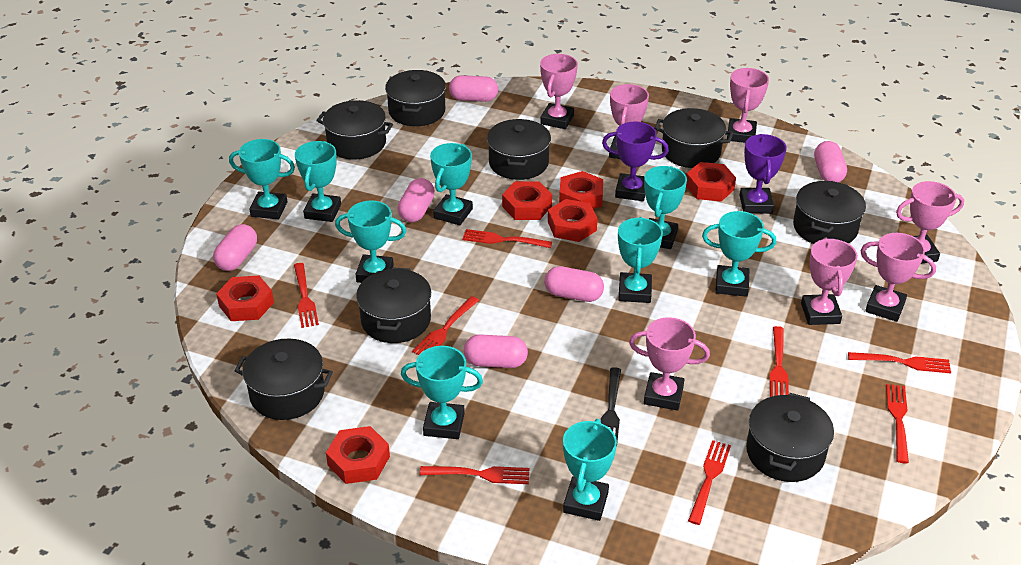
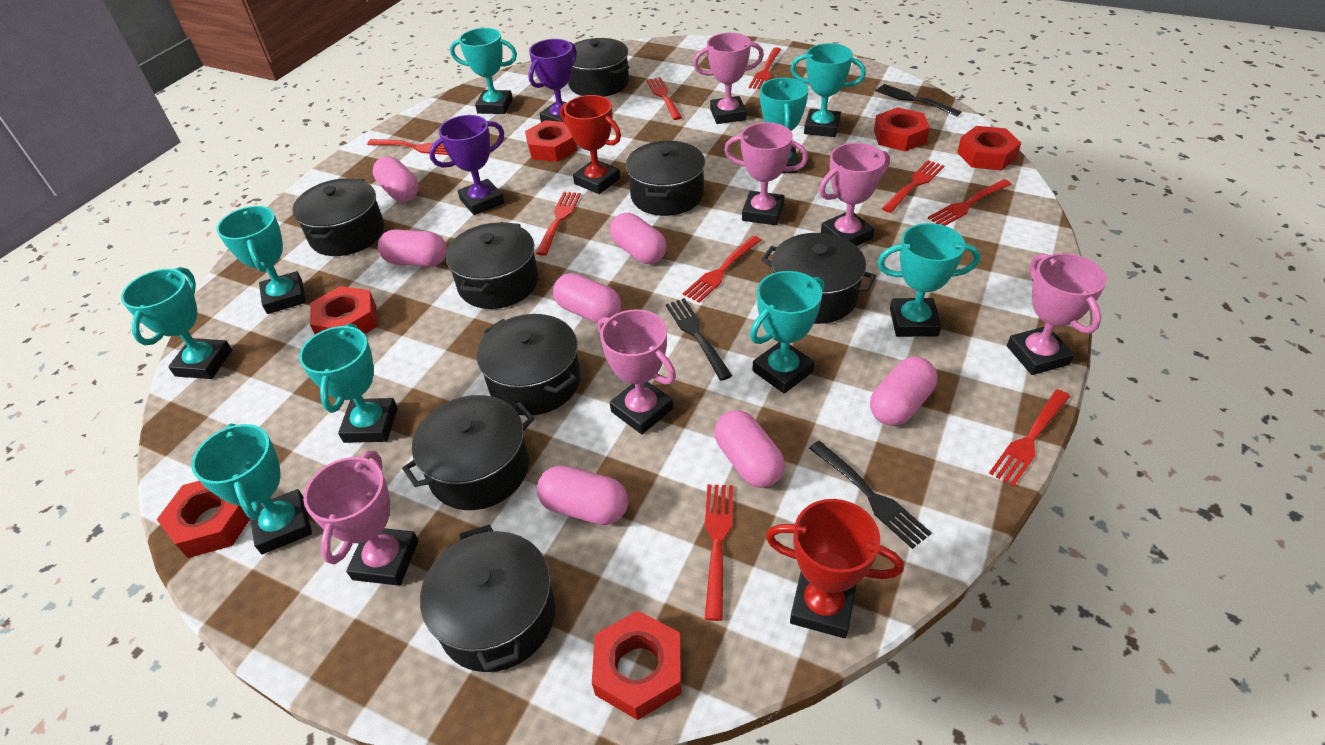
black fork: [601,367,621,447] = 1 -> [665,298,732,381] [809,441,932,549] [875,84,962,116] = 3
pink capsule: [213,224,257,271] [398,178,435,222] [449,75,498,102] [464,334,528,368] [544,266,604,302] [814,141,847,183] = 6 -> [372,156,419,202] [378,229,447,267] [537,465,628,525] [553,273,621,323] [610,213,667,264] [714,410,785,488] [870,356,937,426] = 7
pink trophy: [540,54,578,129] [609,84,649,159] [629,317,710,411] [727,68,769,143] [801,238,858,325] [861,233,936,322] [896,181,964,263] = 7 -> [303,451,419,586] [598,309,676,434] [693,33,764,124] [724,122,808,225] [819,143,890,246] [1007,253,1107,375] = 6
red fork: [294,263,319,328] [412,296,479,355] [420,466,529,484] [462,229,552,248] [688,440,731,525] [770,326,789,397] [848,352,951,373] [886,384,909,463] = 8 -> [367,139,448,155] [536,192,581,256] [646,77,682,120] [683,236,762,303] [705,484,733,621] [749,47,782,89] [882,160,944,213] [928,179,1011,226] [989,389,1070,487] = 9
red trophy: none = 0 -> [560,95,621,194] [766,499,904,638] = 2

